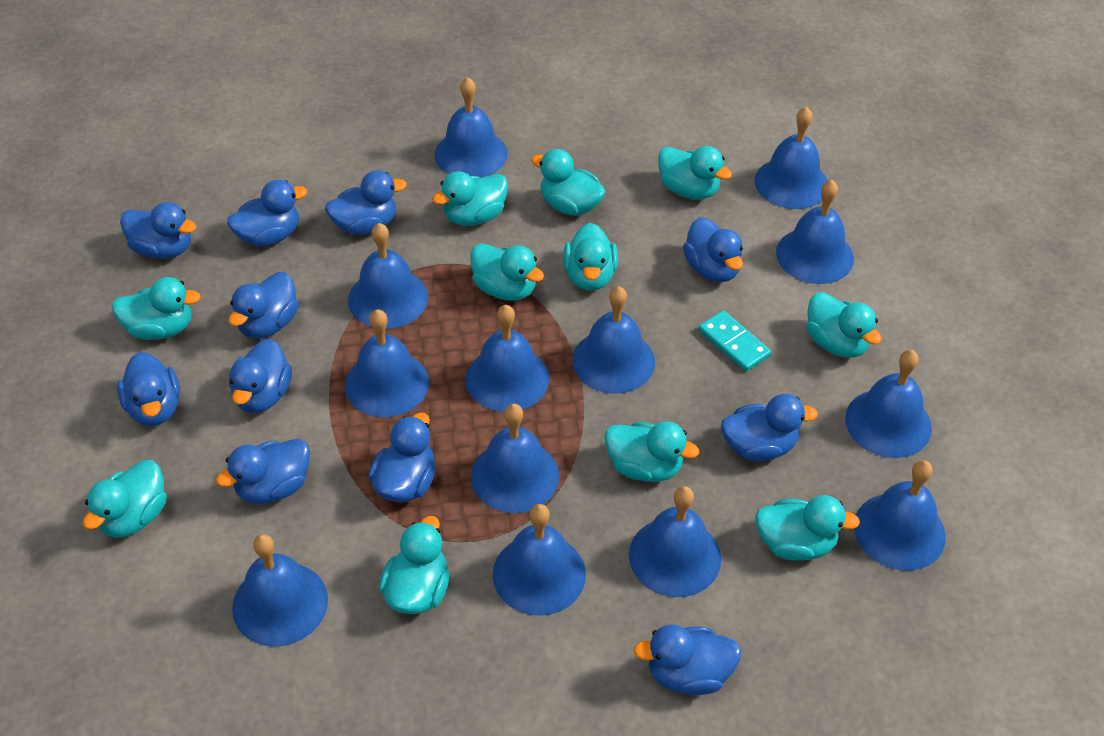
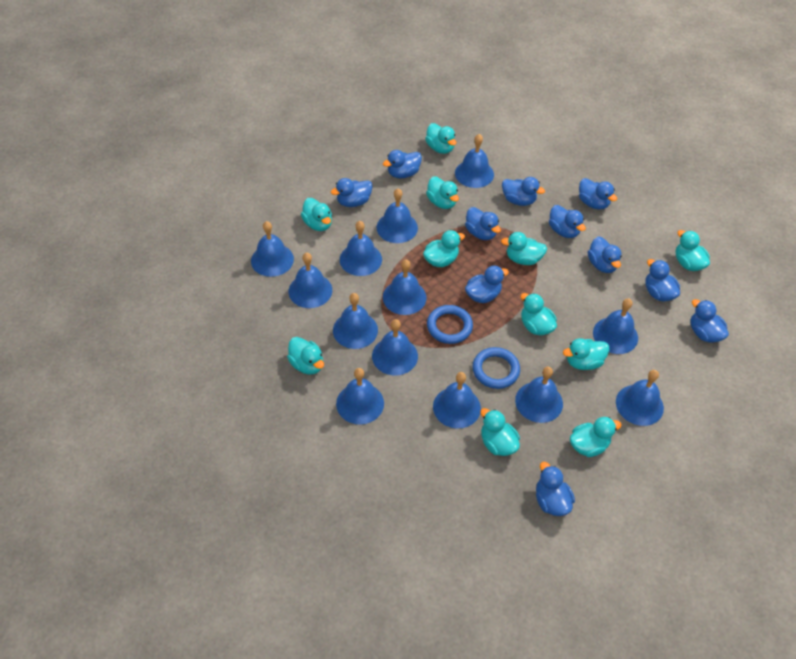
blue ring: none = 0 -> [427,305,473,344] [473,347,520,389] = 2
turquoise domino: [698,310,771,372] = 1 -> none = 0

